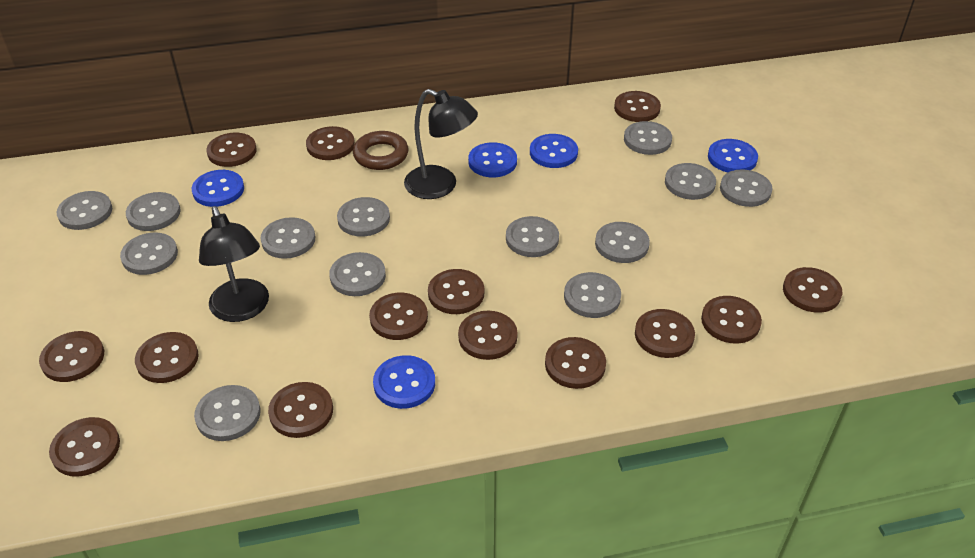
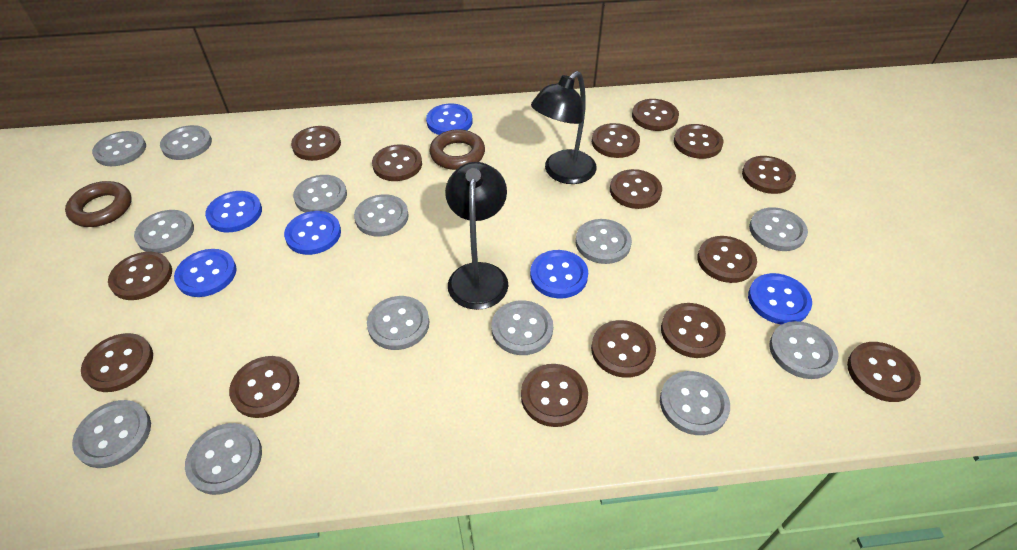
blue button: [192,170,244,207] [373,355,435,409] [468,142,517,177] [530,134,578,168] [708,139,758,173] = 5 -> [174,249,237,297] [205,191,262,232] [284,211,341,255] [426,104,473,135] [530,250,588,299] [748,273,812,325] = 6
brown button: [39,331,104,382] [49,417,120,477] [135,332,199,383] [206,133,257,167] [268,382,333,438] [306,126,355,160] [369,293,428,340] [428,269,484,314] [458,311,518,360] [545,337,606,389] [614,91,661,122] [635,309,695,358] [701,296,762,344] [783,267,842,313] = 14 -> [81,333,153,392] [108,252,172,300] [229,356,299,418] [291,126,341,161] [372,144,422,181] [521,364,588,427] [591,320,656,378] [592,123,640,158] [610,169,662,209] [632,99,679,131] [661,303,726,358] [674,124,723,159] [697,236,757,283] [742,156,796,194] [847,342,921,402] = 15
brown ring: [353,131,408,170] = 1 -> [65,181,132,227] [429,129,485,170] = 2

